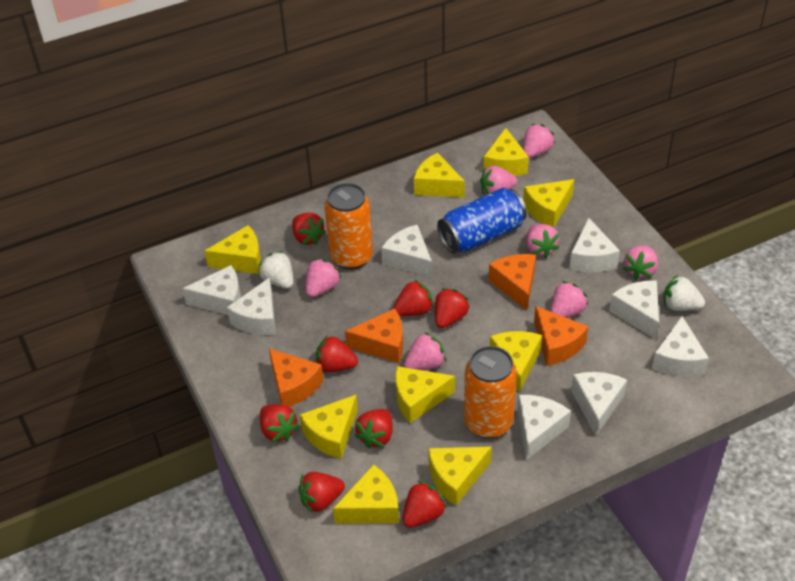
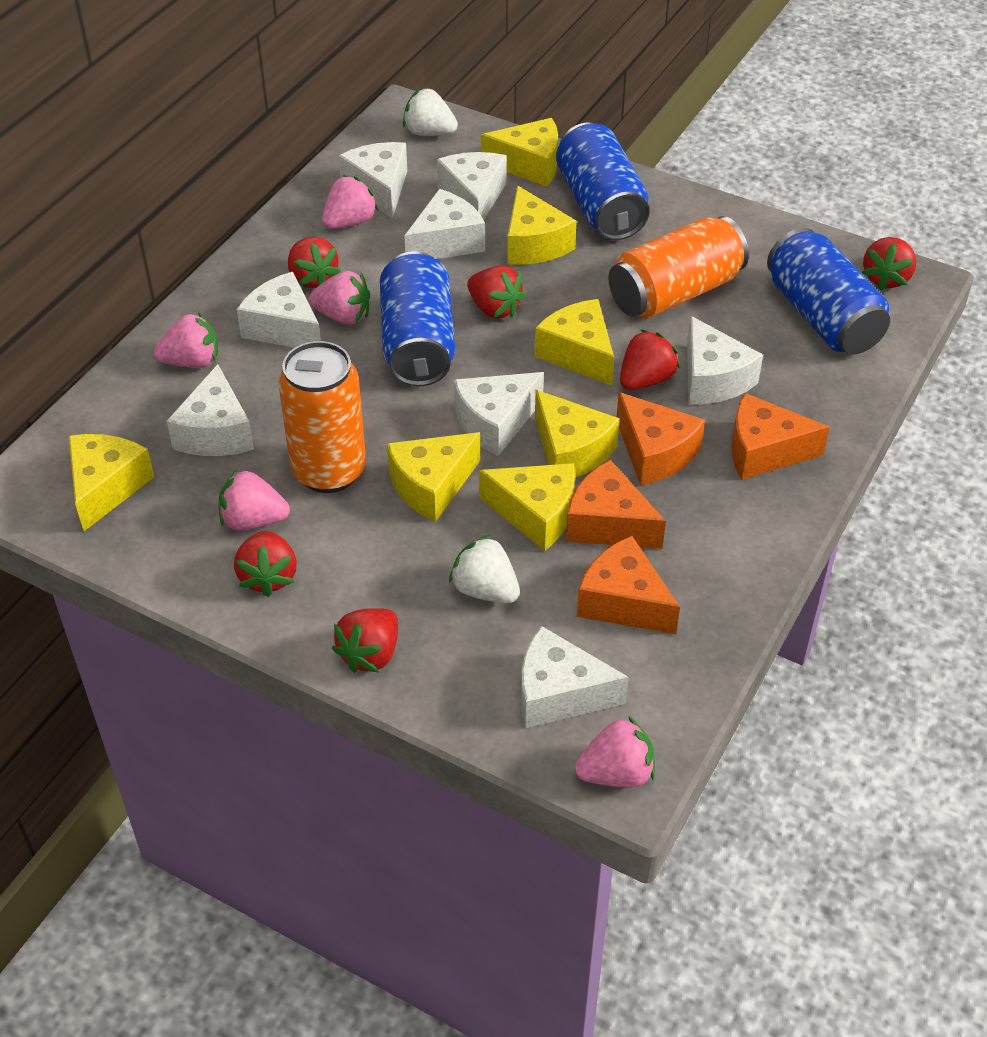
blue can: [437,188,527,253] = 1 -> [380,251,455,386] [556,123,650,240] [767,228,890,355] = 3
pink strawberry: [306,259,341,297] [404,332,446,370] [480,166,517,195] [523,124,555,158] [526,224,559,258] [551,281,588,318] [623,245,658,280] = 7 -> [154,312,218,368] [219,469,290,530] [309,271,370,325] [322,175,378,229] [575,716,655,787] = 5
red strawberry: [260,404,299,443] [292,213,326,245] [298,472,345,514] [316,335,358,372] [354,409,393,449] [393,280,434,316] [403,481,447,528] [435,288,470,328] = 8 -> [234,531,297,597] [288,237,341,288] [332,608,398,673] [467,266,526,319] [620,330,680,390] [862,237,916,290] = 6
yellow cheese: [205,225,261,274] [300,395,358,459] [333,464,399,524] [395,366,455,423] [414,153,465,198] [429,446,492,506] [483,128,529,176] [490,331,542,392] [523,179,574,228] = 9 -> [69,434,154,531] [387,432,480,522] [479,463,575,551] [481,118,558,187] [507,186,577,265] [534,299,614,386] [535,390,620,477] = 7

